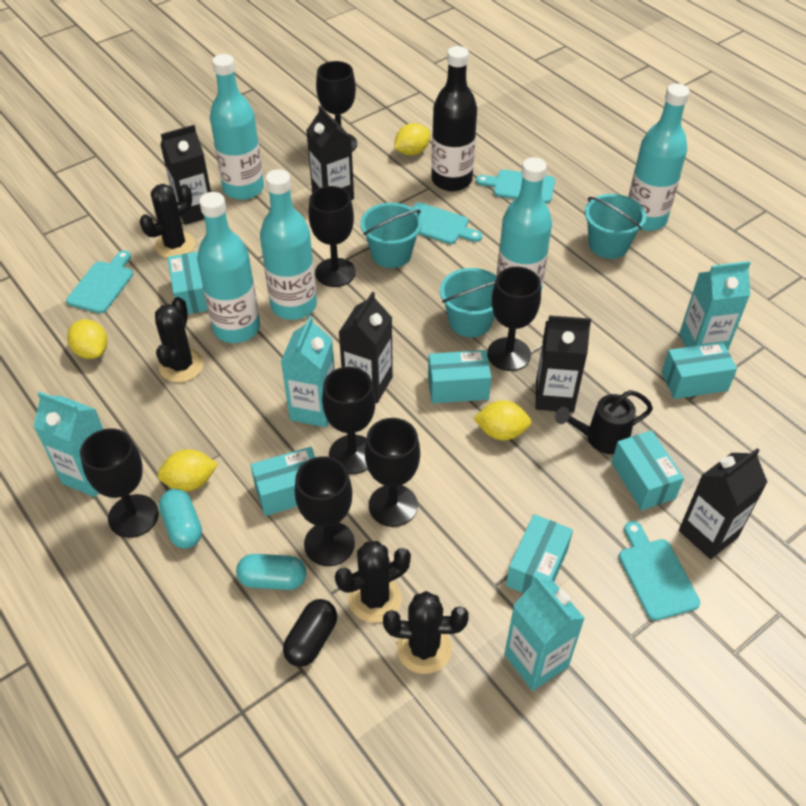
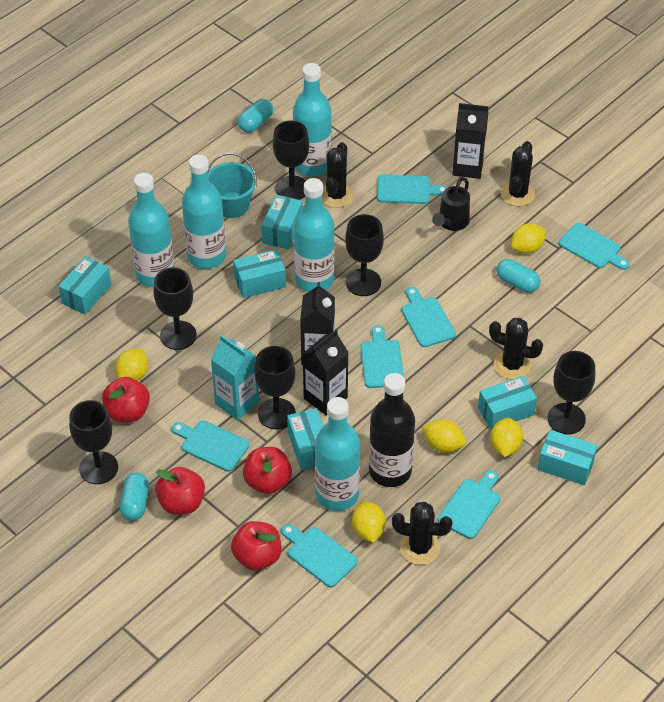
black capsule: [283,599,337,667] = 1 -> none = 0
black carton: [160,125,211,225] [306,106,354,200] [338,292,393,403] [535,315,591,413] [679,448,768,559] = 5 -> [300,282,335,365] [302,329,349,416] [452,103,489,179] = 3
black goblet: [80,428,159,538] [295,456,355,566] [309,186,356,287] [316,61,357,152] [322,367,376,474] [365,418,420,527] [487,267,541,371] = 7 -> [69,400,118,484] [153,267,197,350] [254,346,296,429] [273,121,309,200] [345,214,384,296] [548,351,595,435] = 6
red apple: none = 0 -> [102,377,150,422] [155,467,205,515] [231,521,281,570] [243,447,292,494] = 4
turquoise bucket: [361,203,422,268] [440,268,497,337] [585,194,646,259] = 3 -> [207,153,257,218] = 1
turquoise capsule: [159,489,202,549] [236,554,306,590] = 2 -> [120,473,149,521] [238,99,273,133] [496,259,540,293] = 3
turquoise carton: [33,391,103,497] [281,316,335,427] [504,576,585,691] [679,261,750,350] = 4 -> [211,335,259,420] = 1
turquoise cutting board: [66,250,133,314] [412,203,482,244] [476,170,555,203] [619,521,700,621] = 4 -> [171,420,249,472] [281,524,358,588] [361,325,404,388] [377,174,448,204] [401,287,456,347] [438,470,501,539] [559,223,630,270] = 7
yellow lemon: [67,319,107,359] [157,449,218,491] [394,123,430,156] [473,400,531,440] = 4 -> [115,348,148,381] [352,501,386,543] [422,419,466,453] [490,418,523,457] [511,223,546,254] = 5

